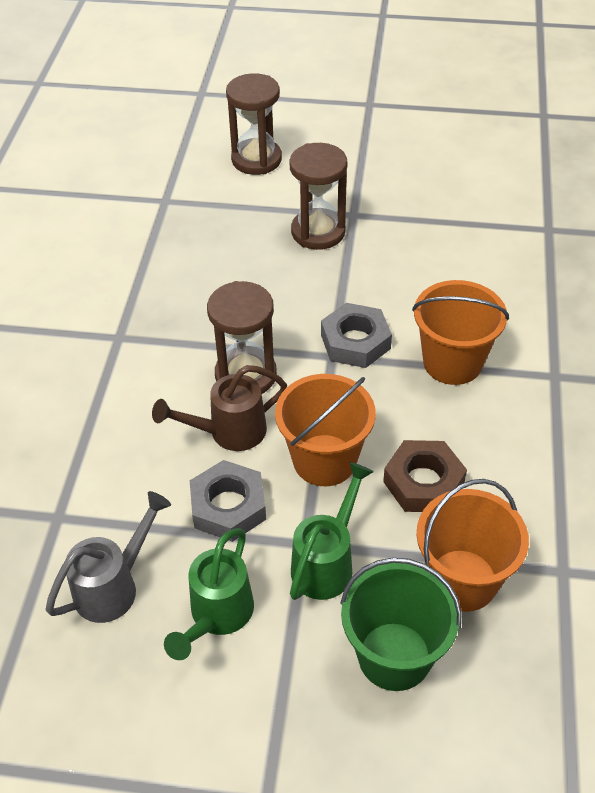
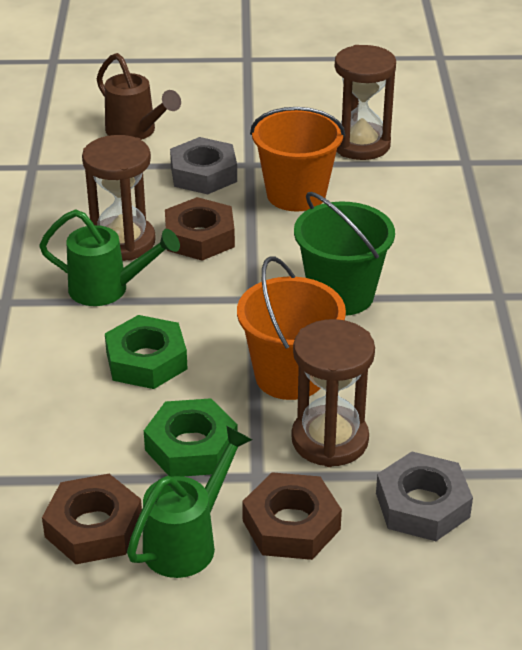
brown nut: [383,440,467,512] = 1 -> [42,474,142,564] [165,197,235,261] [242,472,342,560] = 3
green nut: none = 0 -> [105,315,187,389] [144,398,237,477] = 2
grey watering can: [46,491,171,623] = 1 -> none = 0
orange bucket: [275,374,376,486] [412,280,509,385] [417,479,529,612] = 3 -> [237,257,346,400] [250,107,345,211] = 2

